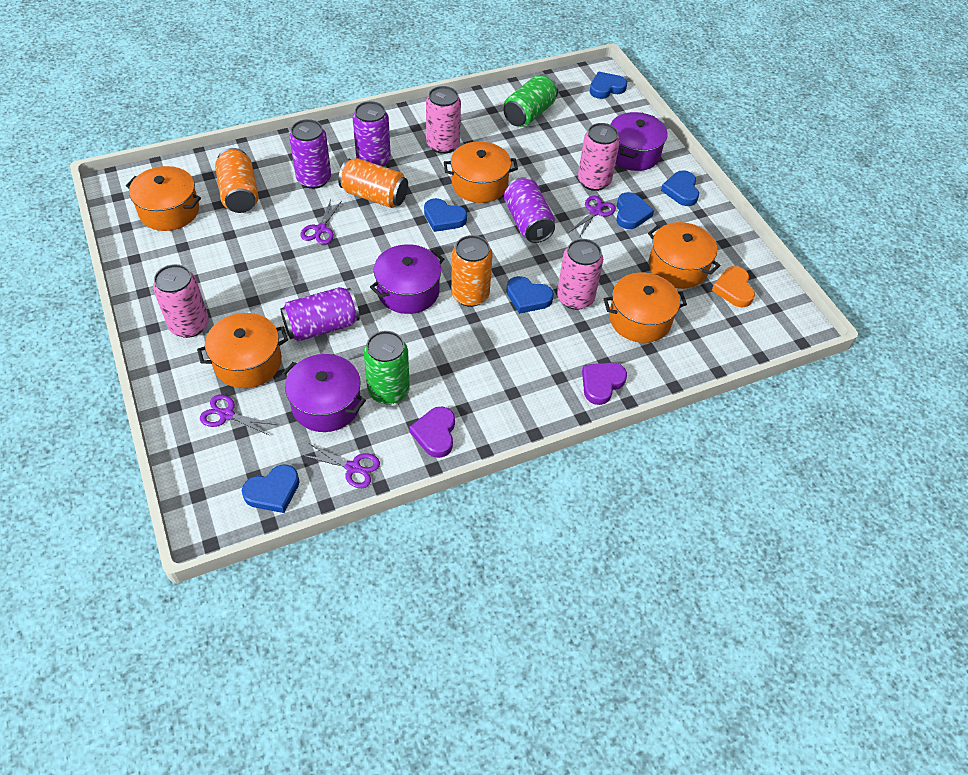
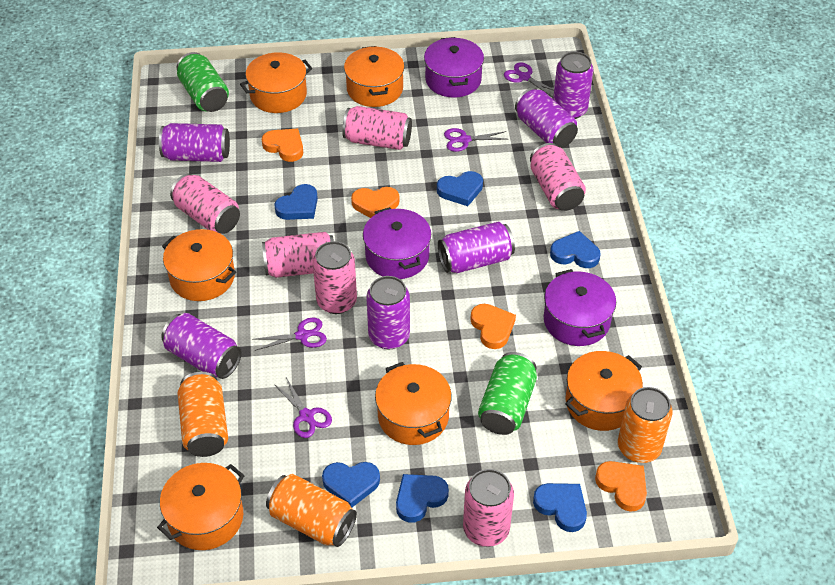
orange heart: [712,266,755,307] = 1 -> [262,129,303,162] [351,187,399,218] [470,304,516,349] [595,461,647,512] = 4
orange pot: [126,166,201,231] [197,313,288,388] [444,141,518,203] [604,272,687,343] [648,222,721,289] = 5 -> [157,463,245,550] [162,229,236,301] [240,52,313,113] [344,46,405,107] [375,362,452,445] [565,351,643,431] = 6
pink can: [153,264,209,338] [426,86,461,154] [557,239,603,310] [578,123,620,191] = 4 -> [170,174,240,234] [262,232,334,278] [313,241,357,314] [342,106,412,150] [463,469,514,547] [530,143,586,211] = 6
purple can: [280,287,360,341] [289,119,331,189] [353,101,391,167] [504,177,555,243] = 4 -> [159,123,230,162] [161,313,242,379] [366,276,410,349] [438,221,515,273] [515,88,578,148] [553,52,594,119] = 6
purple heart: [409,407,455,458] [582,362,627,405] = 2 -> none = 0

